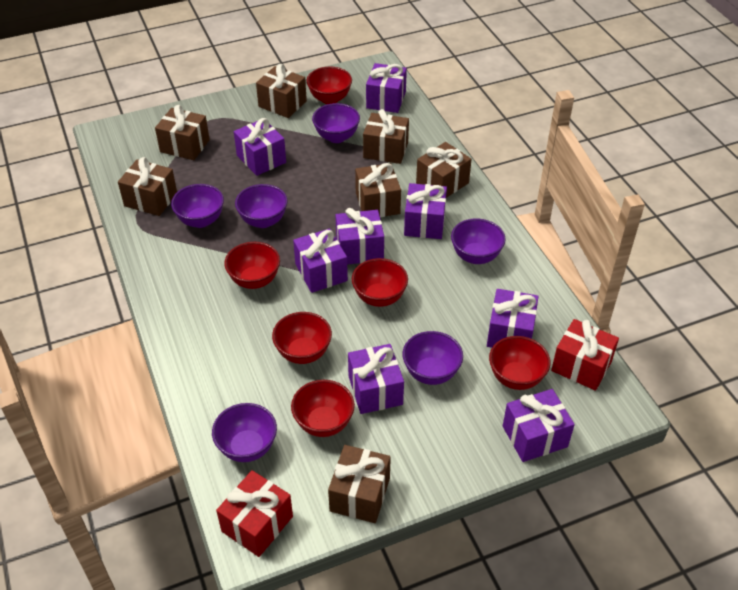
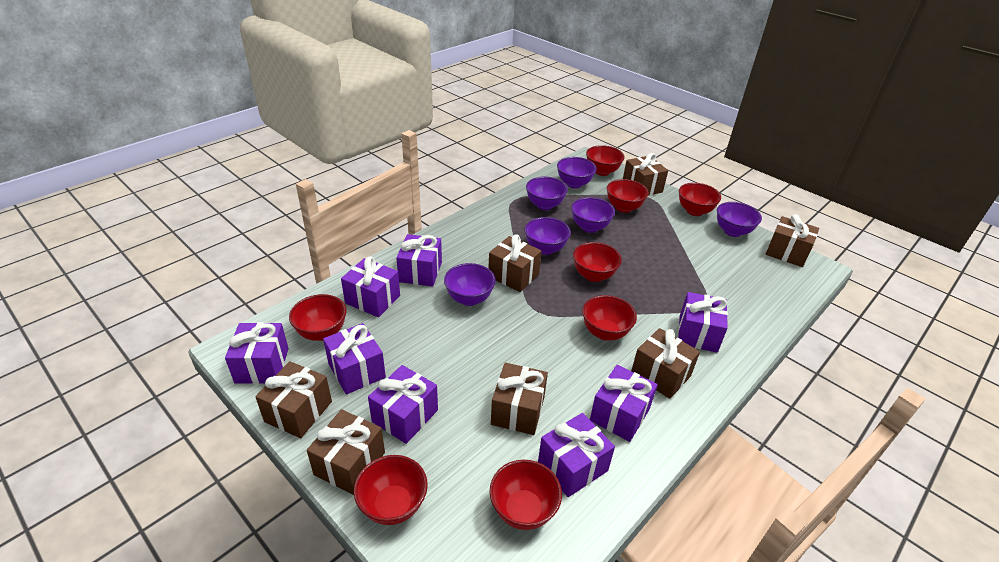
red bowl: [224,242,280,289] [272,312,332,364] [291,380,355,437] [306,66,352,104] [352,258,408,307] [489,336,550,390] = 6 -> [289,294,347,341] [354,455,428,525] [490,460,562,530] [573,242,622,282] [582,295,637,341] [586,145,625,176] [607,179,649,213] [679,183,721,216] = 8
red gift: [216,470,293,557] [551,319,619,391] = 2 -> none = 0

